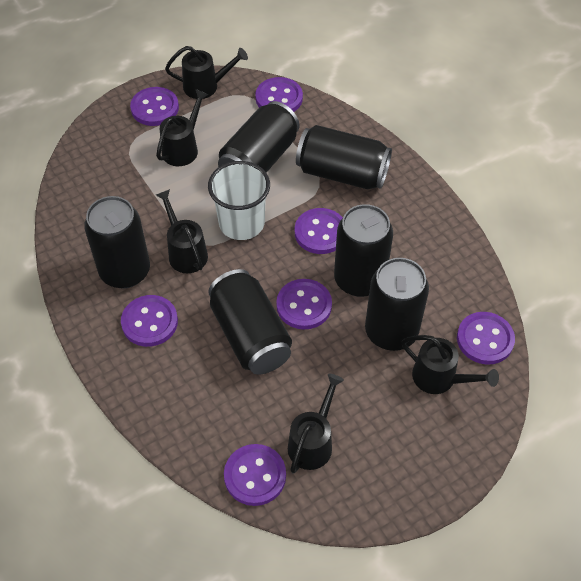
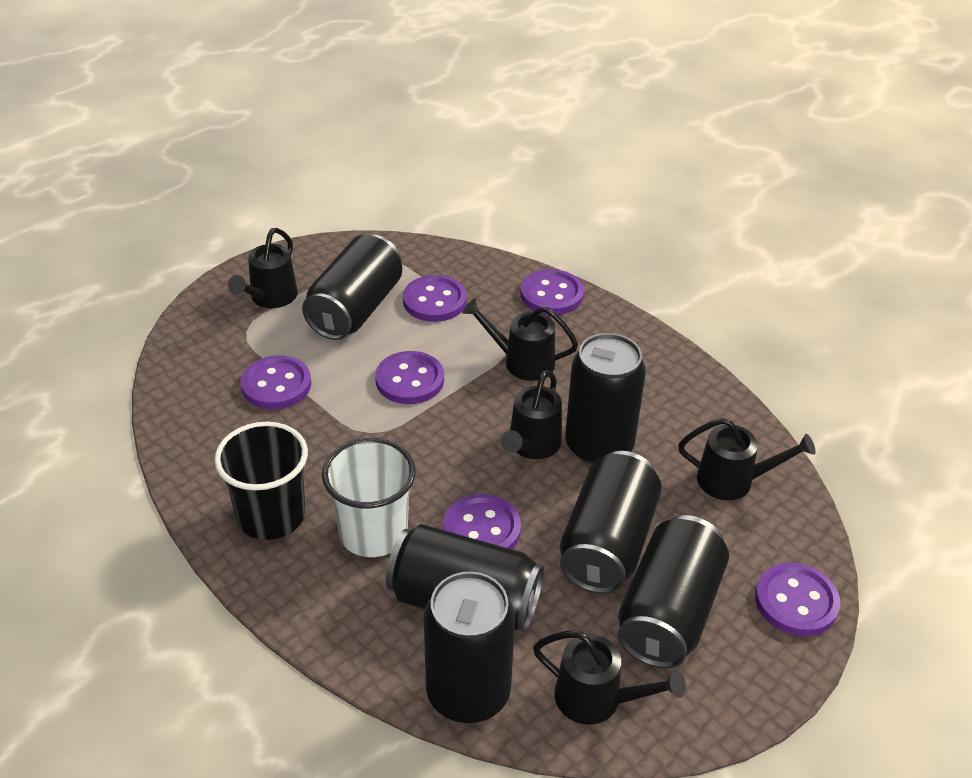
black cup: none = 0 -> [214,422,308,540] = 1
purple button: [121,295,178,347] [130,87,179,126] [224,444,286,506] [255,77,303,112] [276,279,332,329] [295,208,343,254] [457,312,515,365] = 7 -> [241,356,311,409] [375,351,444,404] [403,275,467,322] [443,494,521,549] [520,269,584,315] [755,563,840,636] = 6

